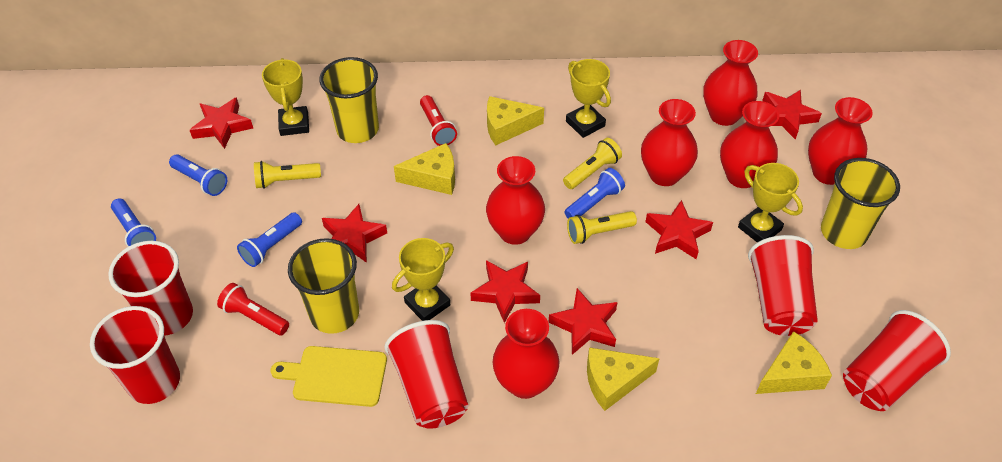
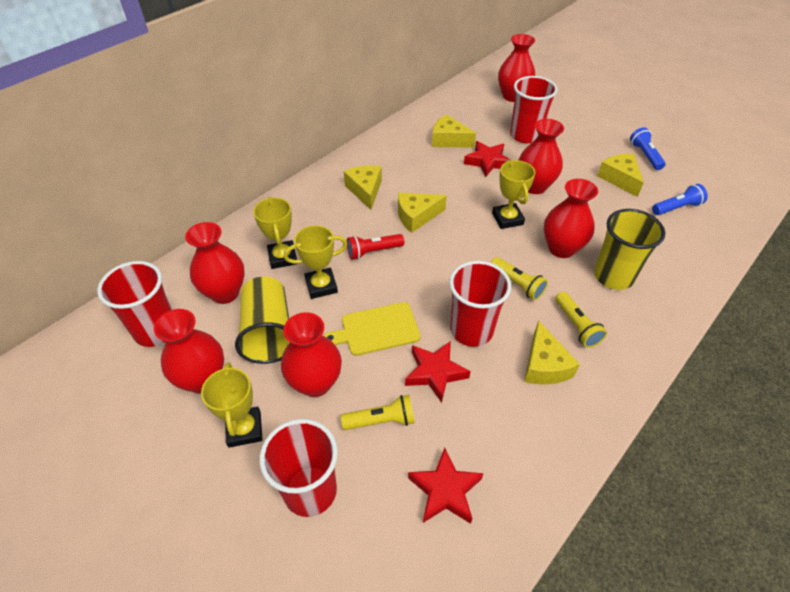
blue flashlight: [111,198,156,247] [169,154,227,196] [237,212,302,267] [565,168,625,218] = 4 -> [630,127,666,170] [652,184,708,215] = 2
red cup: [90,306,180,404] [108,241,193,336] [384,320,468,429] [748,235,818,336] [843,310,951,411] = 5 -> [97,261,172,347] [259,419,338,517] [449,261,511,347] [510,76,558,143] = 4
red flashlight: [217,283,289,335] [420,95,457,146] = 2 -> [347,234,404,260] = 1
red star: [190,97,253,149] [322,204,387,263] [470,260,540,323] [549,288,618,355] [645,200,713,259] [762,90,822,139] = 6 -> [405,341,471,403] [408,448,484,524] [464,141,511,177] = 3
yellow cheese: [394,143,455,195] [487,96,544,145] [587,347,660,411] [756,331,832,394] = 4 -> [344,165,382,210] [398,193,447,233] [432,114,476,148] [524,320,580,385] [597,153,644,197] = 5
yellow cup: [288,238,359,334] [320,57,379,143] [821,158,900,249] = 3 -> [235,277,290,364] [594,209,665,290] = 2

